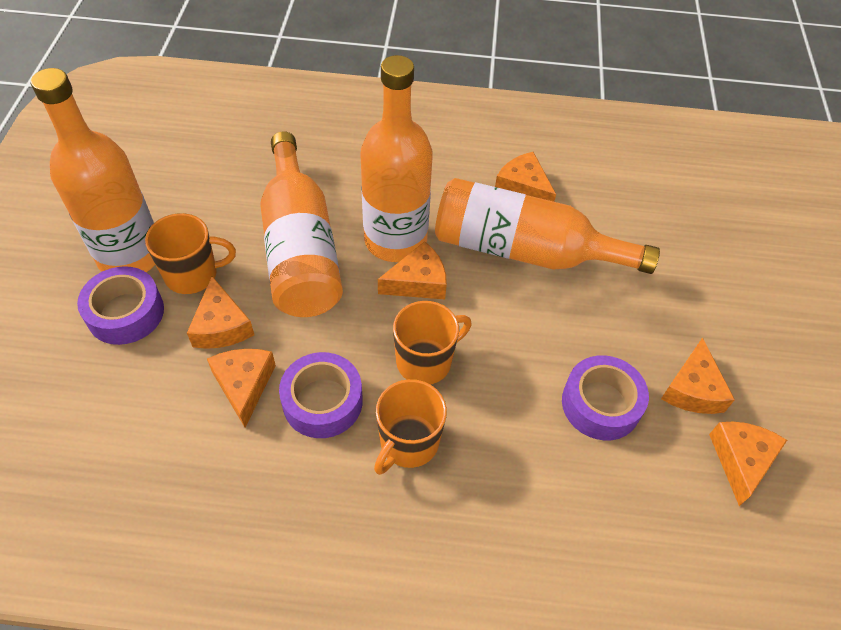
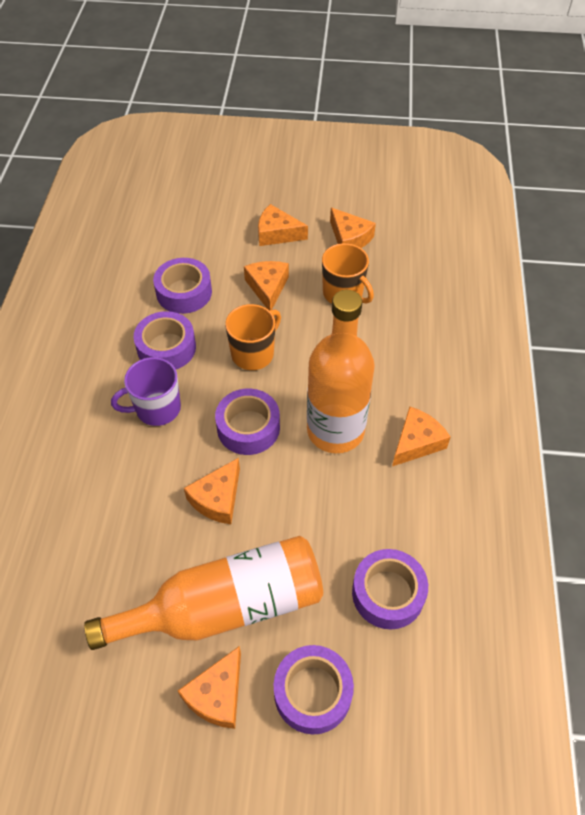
orange bottle: [31,68,155,272] [260,131,343,317] [360,55,433,262] [435,178,660,274] = 4 -> [84,536,323,650] [307,290,375,453] = 2
orange mug: [145,213,236,294] [374,379,447,475] [393,301,472,384] = 3 -> [225,304,281,370] [322,243,374,304] = 2
purple mug: none = 0 -> [111,357,181,426] = 1
purple tape: [77,266,164,345] [279,352,363,438] [562,355,649,440] = 3 -> [134,311,196,369] [153,258,212,314] [215,389,280,455] [274,645,354,734] [352,549,428,630] = 5

